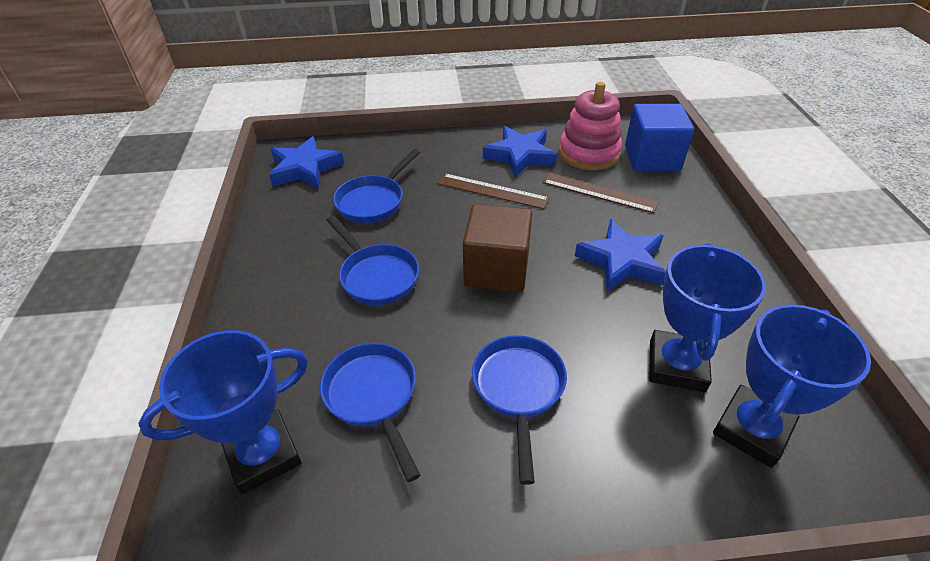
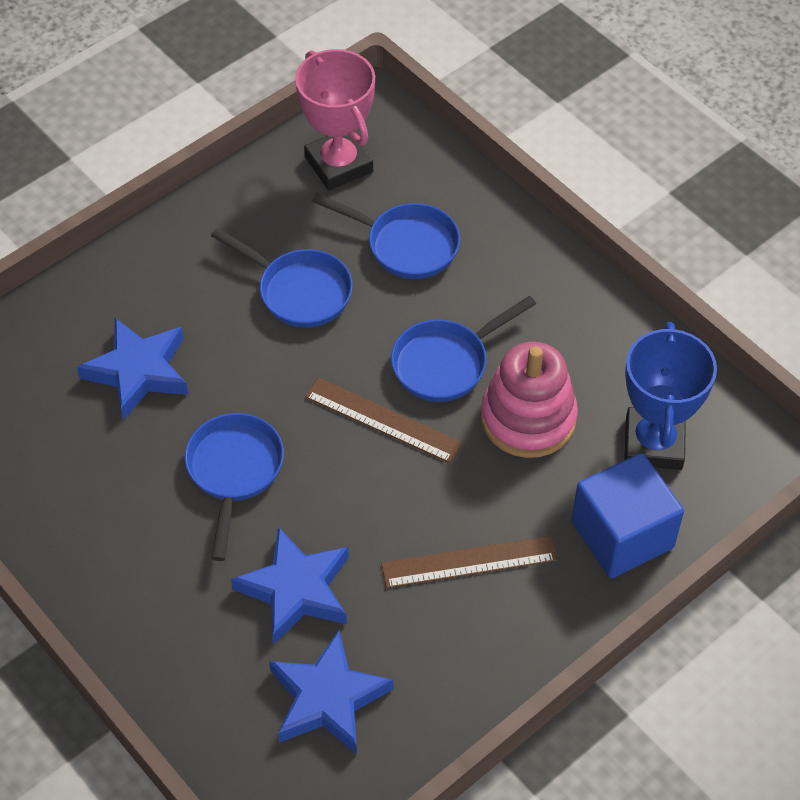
blue trophy: [138,330,308,495] [649,243,766,392] [713,304,871,468] = 3 -> [624,322,717,470] = 1
brown cube: [463,204,532,292] = 1 -> none = 0
pink trophy: none = 0 -> [295,49,375,190] = 1

